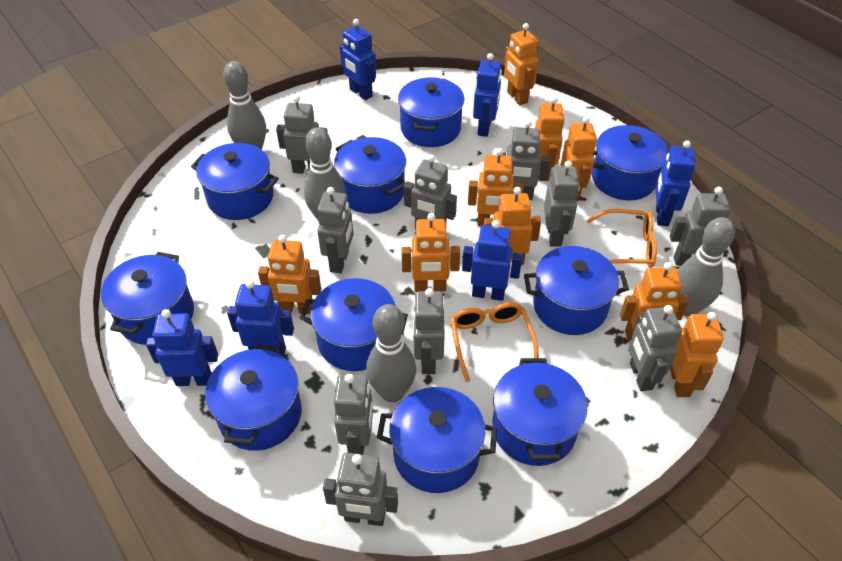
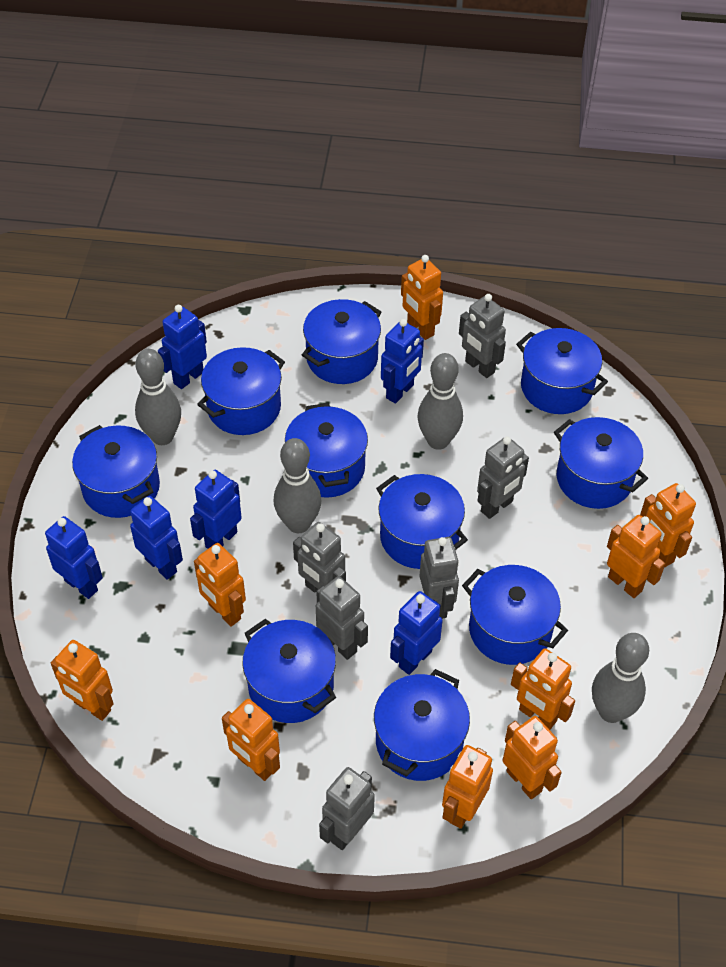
grey robot: [276,95,328,174] [317,187,353,274] [323,453,398,526] [334,374,373,455] [404,154,457,229] [413,288,445,374] [501,120,550,200] [544,161,580,247] [629,305,682,391] [670,187,734,266] = 10 -> [293,522,346,593] [316,576,368,660] [319,767,375,850] [419,537,459,619] [459,294,506,378] [477,436,529,519] = 6
orange glasses: [450,302,539,382] [586,209,657,267] = 2 -> none = 0

